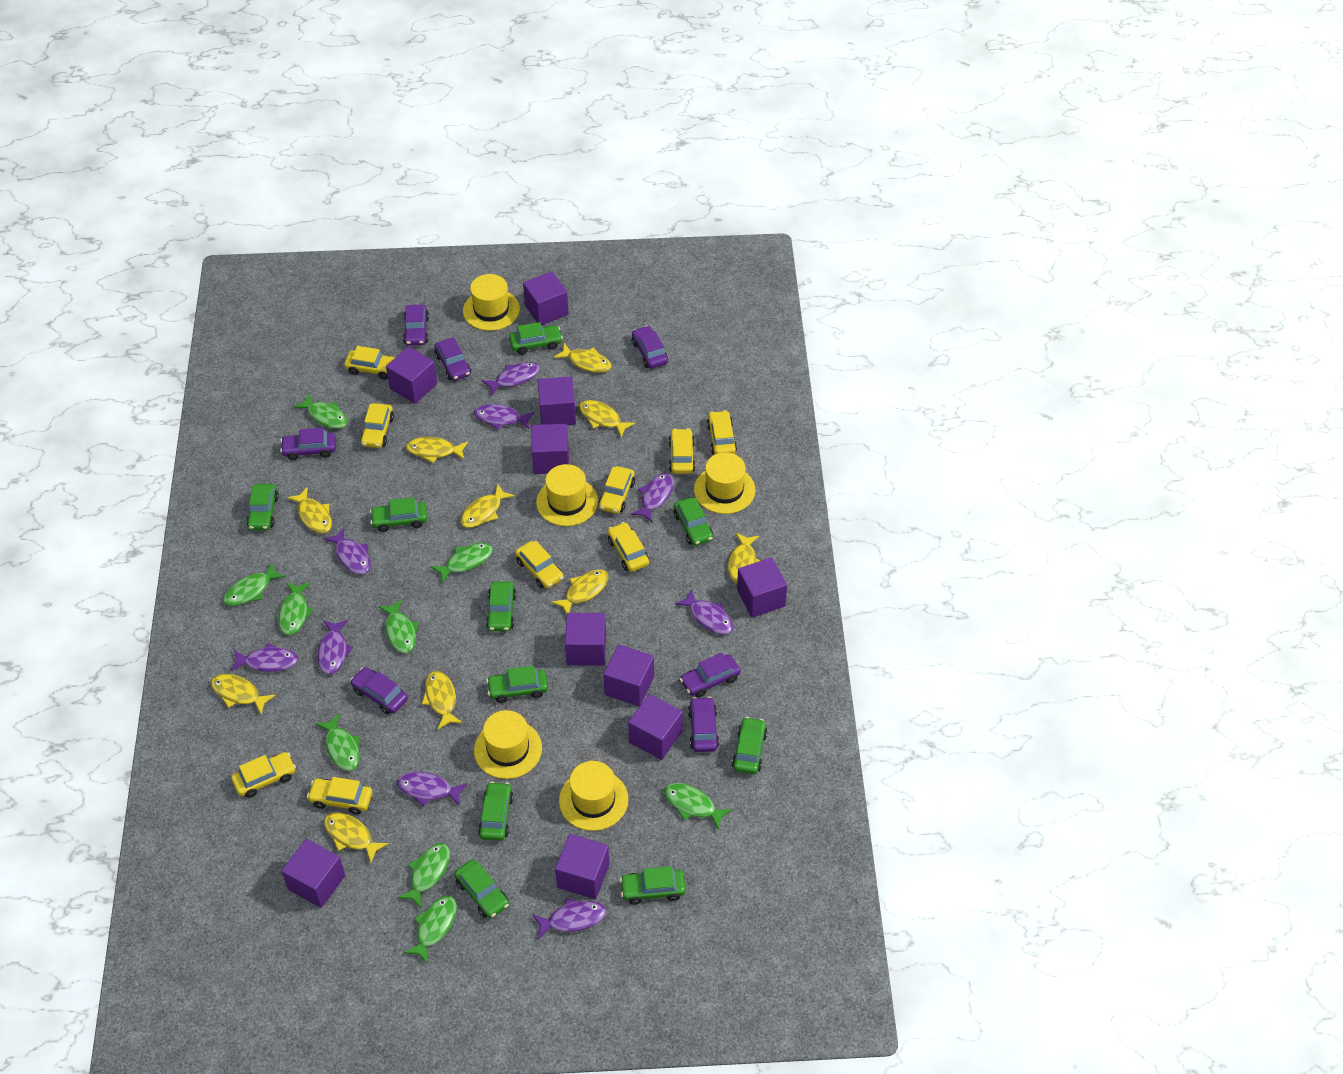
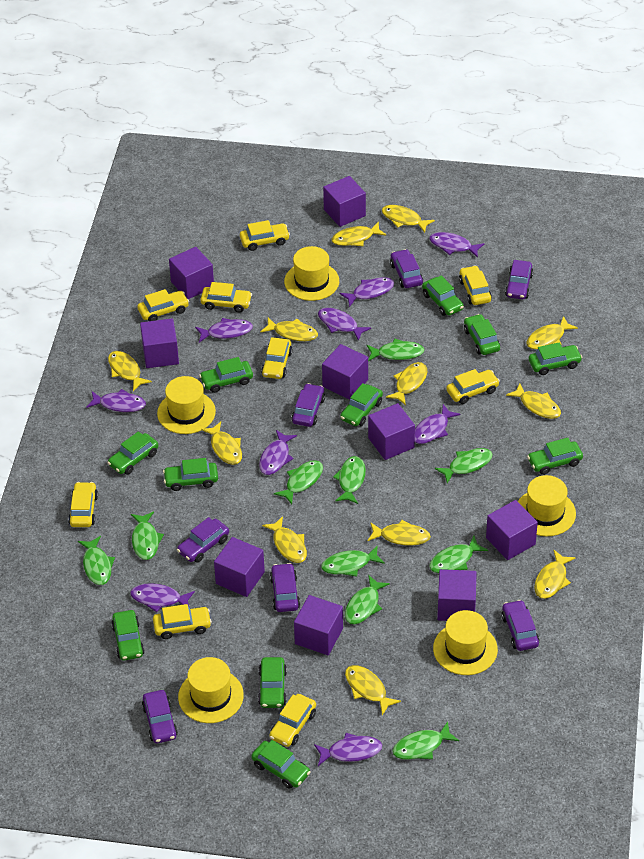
green car: [246,484,279,530] [370,497,427,532] [454,860,509,919] [478,782,514,841] [486,581,516,631] [486,666,548,703] [509,322,563,355] [620,866,686,904] [674,497,713,546] [732,717,767,774] = 10 -> [107,432,158,475] [111,610,145,661] [163,458,218,491] [199,357,253,393] [251,740,310,789] [258,657,287,708] [340,383,383,426] [422,275,464,316] [464,314,500,355] [527,438,583,475] [529,342,582,375] = 11
green fish: [223,562,286,606] [278,582,314,635] [294,393,348,429] [316,714,360,771] [378,599,419,653] [397,843,450,909] [403,896,457,964] [431,543,493,584] [664,783,732,830] = 9 -> [78,536,115,585] [131,511,164,560] [274,460,323,504] [321,545,385,577] [333,456,366,504] [345,575,390,624] [367,339,425,361] [392,721,459,760] [429,536,488,573] [435,448,493,483] = 10
purple cube: [281,839,345,908] [386,346,437,404] [523,272,569,325] [531,424,569,474] [537,377,576,425] [555,834,609,899] [565,613,606,666] [603,644,654,707] [628,694,683,760] [737,557,787,618] = 10 -> [140,318,179,368] [169,247,214,299] [214,537,265,597] [294,595,343,655] [322,344,368,400] [323,176,366,227] [368,403,415,460] [437,569,477,621] [486,500,538,560] = 9
yellow fish: [211,674,276,714] [287,487,332,534] [324,812,389,863] [406,437,468,463] [422,671,463,729] [460,484,515,528] [551,570,609,614] [554,343,612,373] [579,400,635,438] [728,533,760,584] = 10 -> [108,351,152,391] [201,421,242,465] [261,317,318,341] [262,516,307,563] [332,222,386,246] [345,665,401,715] [368,520,431,546] [382,205,435,233] [386,362,427,405] [506,383,561,419] [526,316,578,349] [534,550,576,599] = 12

